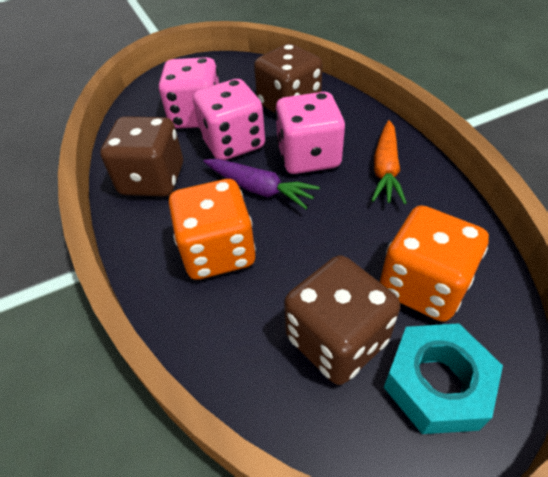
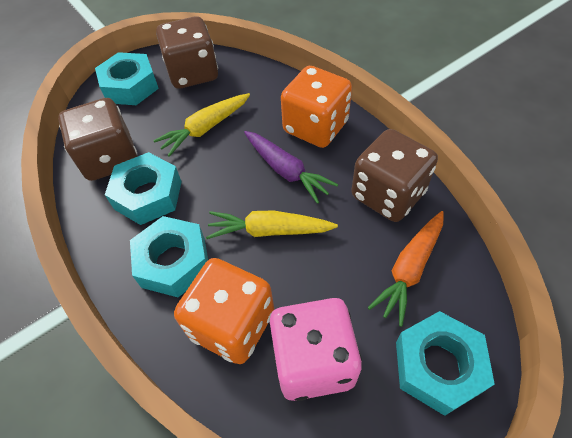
pink dice: [159,57,219,128] [193,79,265,160] [275,92,345,174] = 3 -> [270,298,362,401] = 1
turquoise nut: [384,323,503,434] = 1 -> [95,52,159,105] [105,152,182,225] [130,216,208,297] [396,311,495,416] = 4
yellow carrot: none = 0 -> [153,93,250,157] [206,211,338,239] = 2

